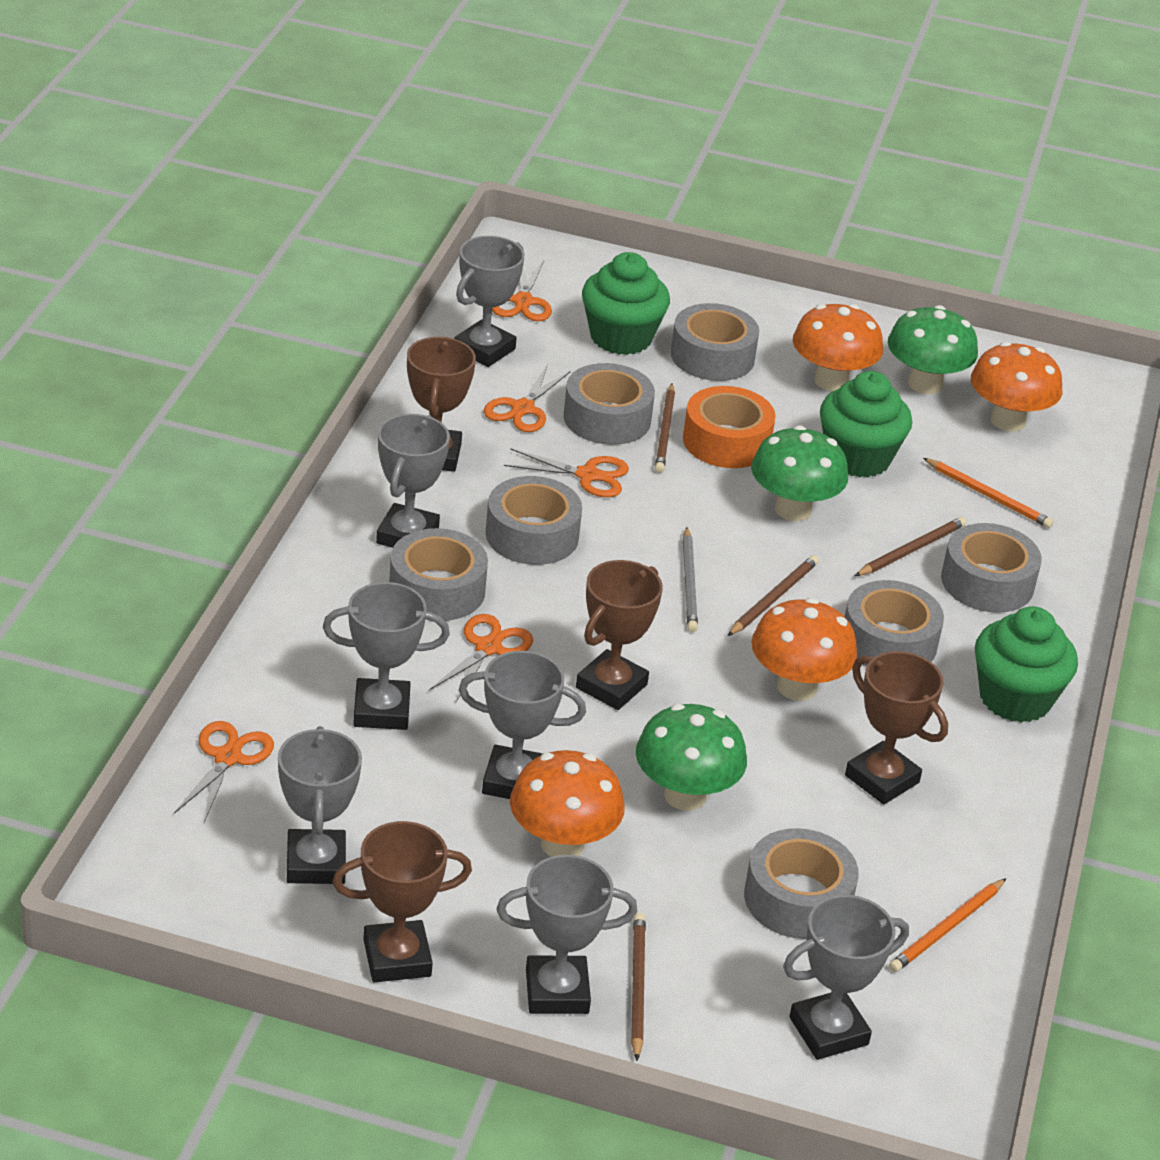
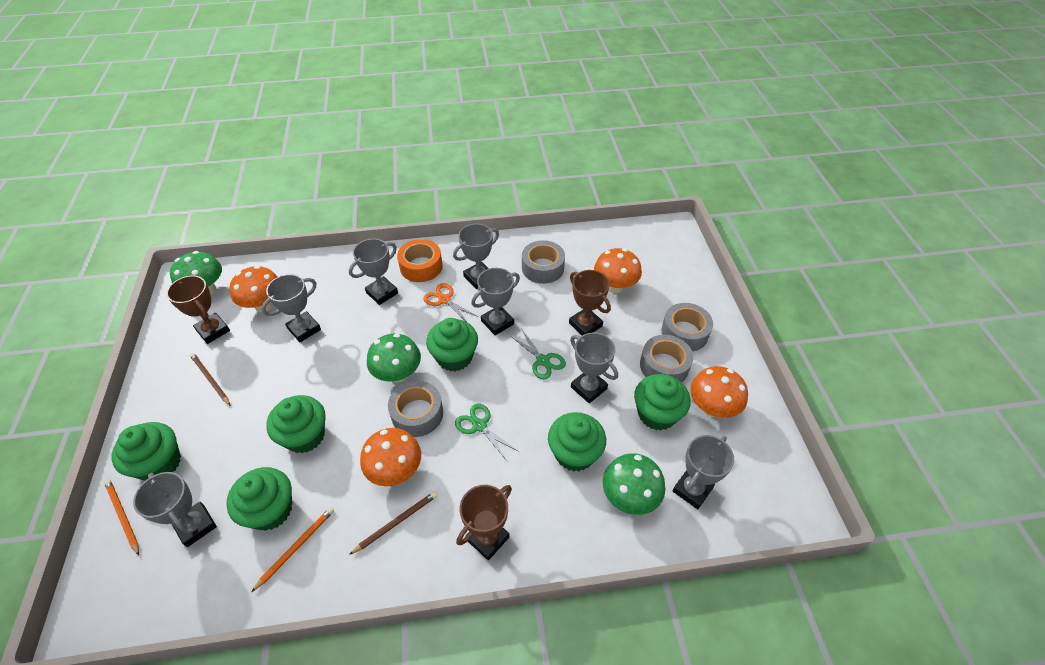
brown pencil: [631,913,646,1061] [655,383,675,473] [728,555,819,636] [855,517,966,576] = 4 -> [190,353,230,405] [349,492,437,555] = 2
brown trophy: [333,821,472,983] [407,337,476,472] [576,560,663,710] [845,651,948,805] = 4 -> [166,276,230,344] [456,485,512,560] [569,270,611,335] = 3
green cupcake: [582,252,670,355] [820,371,912,478] [975,606,1078,723] = 3 -> [111,422,181,481] [226,467,292,531] [266,395,326,453] [426,318,478,372] [548,412,606,472] [634,374,691,430] = 6
green scissors: none = 0 -> [455,403,519,461] [511,330,566,379] = 2
grey pencil: [683,527,698,632] = 1 -> none = 0
grey tape: [389,528,488,621] [486,476,582,565] [564,363,655,445] [671,303,759,381] [744,828,859,939] [845,580,944,667] [941,523,1042,613] = 7 -> [388,381,443,437] [522,240,565,284] [640,335,693,382] [661,303,713,351] = 4
orange scissors: [174,721,274,822] [429,614,533,703] [484,364,571,432] [492,260,552,321] [504,448,629,497] = 5 -> [423,283,478,323] = 1

